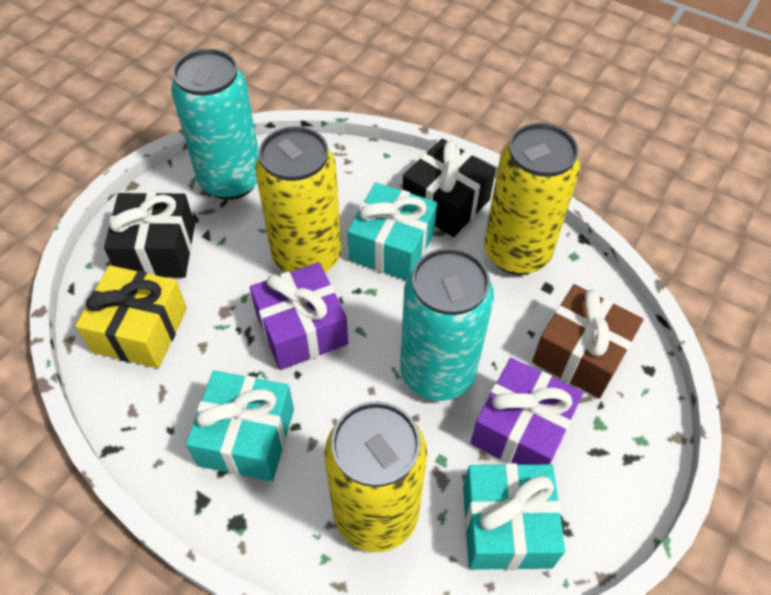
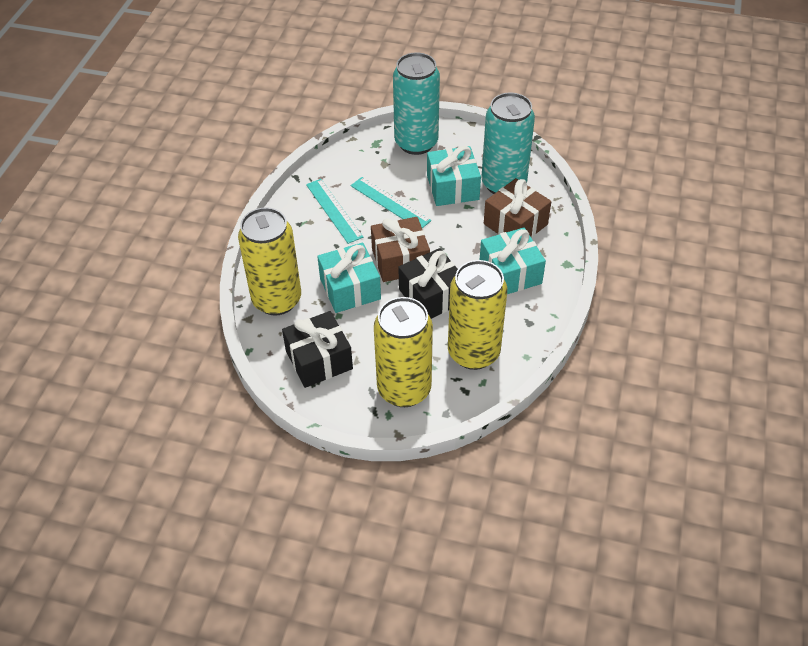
brown gift: [532,284,643,399] = 1 -> [371,217,430,282] [484,178,551,238] = 2
purple gift: [250,262,348,370] [471,358,583,465] = 2 -> none = 0
turquoise ruler: none = 0 -> [306,179,363,244] [351,177,431,228] = 2
yellow gift: [75,265,187,368] = 1 -> none = 0

